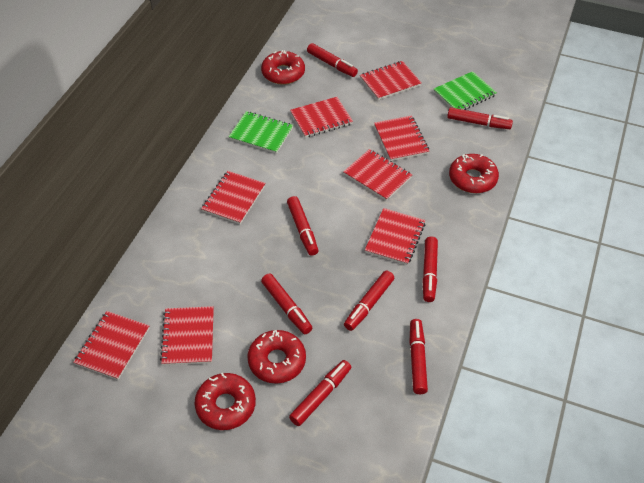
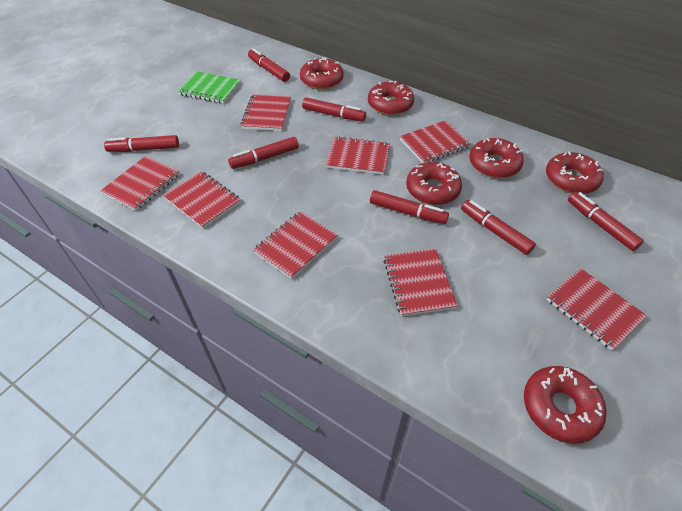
green notebook: [228,111,293,154] [434,71,497,110] = 2 -> [178,71,241,104] = 1
red donut: [195,373,256,430] [247,330,306,384] [261,50,305,85] [449,154,499,193] = 4 -> [300,57,344,90] [368,81,414,115] [406,162,462,205] [469,138,524,178] [524,366,606,444] [546,151,604,194] = 6
red marker: [261,274,312,334] [287,196,318,256] [289,360,351,426] [307,43,358,77] [344,271,394,331] [409,319,428,394] [422,236,438,302] [447,107,513,129] = 8 -> [104,135,179,152] [228,137,299,169] [248,48,290,82] [302,97,366,121] [370,190,449,224] [461,200,536,255] [568,192,644,251] = 7

